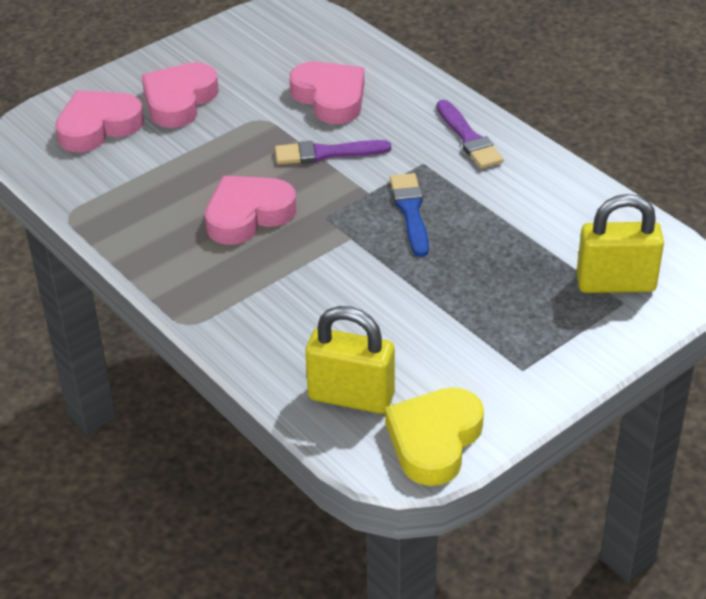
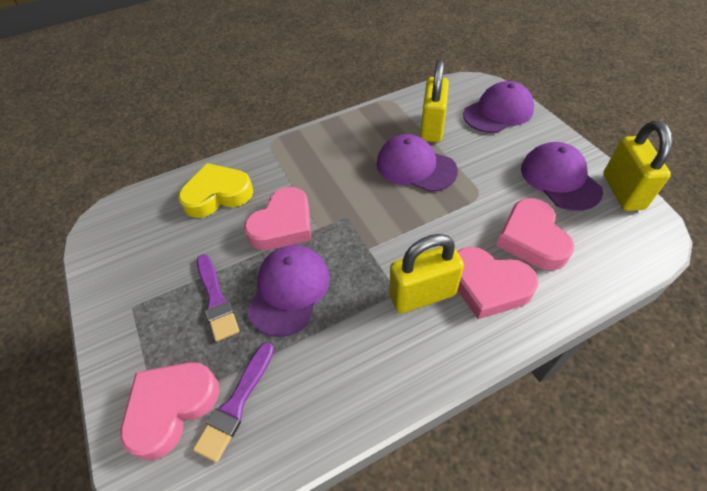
blue brush: [390,173,429,257] = 1 -> none = 0
purple cap: none = 0 -> [247,245,330,337] [376,134,458,192] [463,81,534,133] [521,142,603,211] = 4
yellow padlock: [305,306,395,414] [576,194,664,293] = 2 -> [389,234,464,313] [420,60,449,142] [603,120,673,211] = 3

